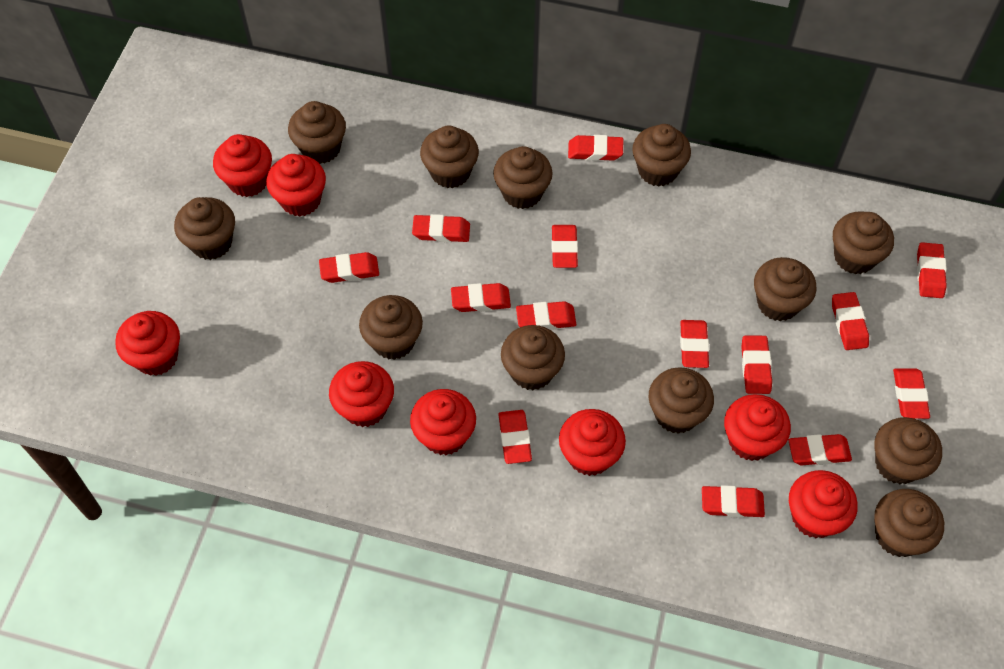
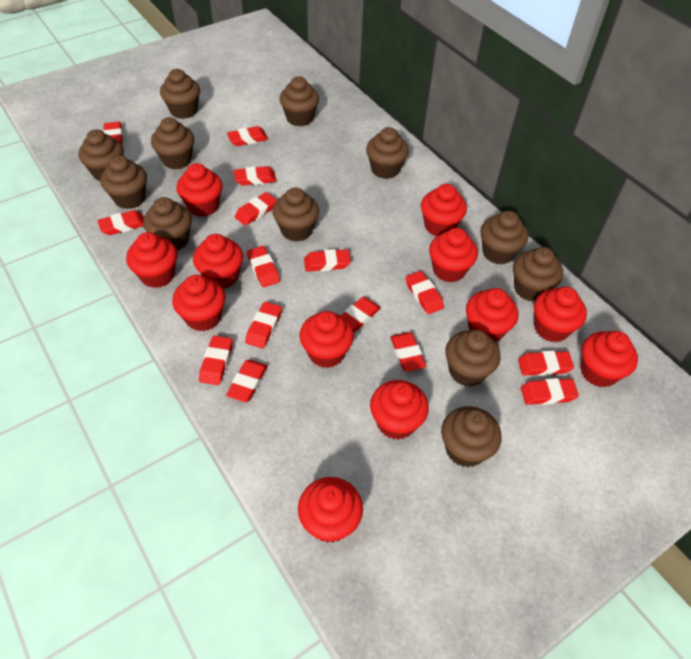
red cupcake: [115,311,180,376] [213,134,272,197] [266,154,326,216] [329,361,394,427] [410,389,476,455] [559,409,626,476] [724,394,791,461] [789,470,858,538] = 8 -> [126,232,177,288] [172,275,226,331] [176,163,223,217] [193,234,243,289] [298,477,363,543] [299,311,354,368] [370,380,429,440] [421,184,467,236] [429,228,478,282] [466,288,518,342] [534,287,587,342] [581,331,638,388] = 12
red eraser: [319,252,379,283] [412,214,470,242] [451,283,511,312] [498,410,532,464] [516,301,576,330] [551,225,578,268] [568,135,623,161] [680,320,709,368] [702,485,765,518] [741,335,772,394] [788,434,852,465] [832,292,869,350] [893,369,930,419] [917,242,947,298] = 14 -> [97,210,144,235] [103,122,123,144] [199,336,233,385] [226,360,268,402] [227,126,268,146] [234,166,276,185] [235,192,277,226] [245,302,282,348] [247,246,280,287] [304,249,351,271] [341,297,381,332] [390,332,426,371] [406,271,444,314] [518,351,574,376] [521,378,579,405] = 15

